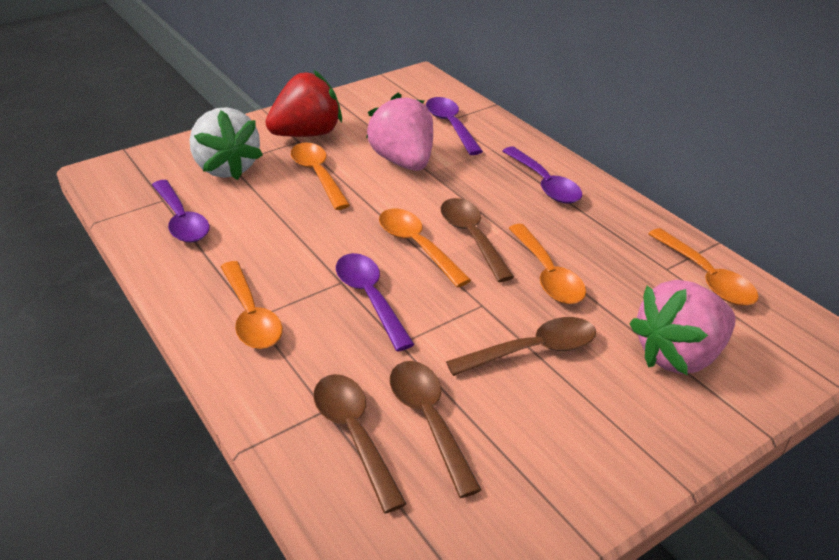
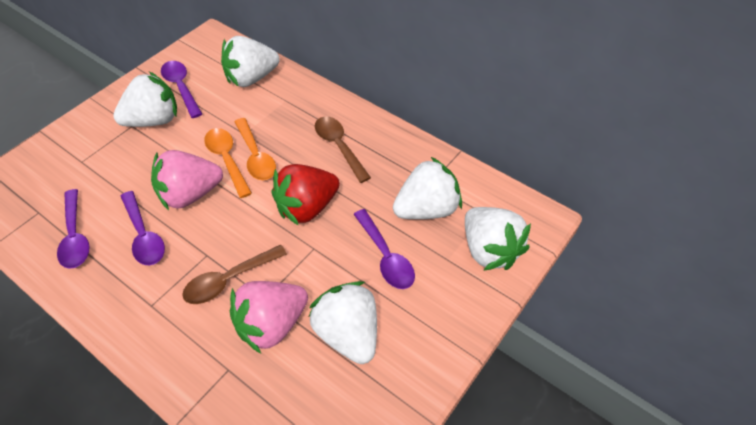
brown spoon: [314,374,407,513] [390,361,482,498] [441,198,514,282] [446,317,596,376] = 4 -> [182,245,287,304] [315,116,371,183] = 2
orange spoon: [221,261,283,349] [291,142,350,210] [379,209,471,287] [509,224,586,304] [648,228,759,306] = 5 -> [204,128,252,198] [235,118,276,180] = 2
white strawberry: [190,107,263,180] = 1 -> [113,71,177,127] [221,36,280,87] [309,281,377,364] [393,157,462,219] [465,207,531,271] = 5

